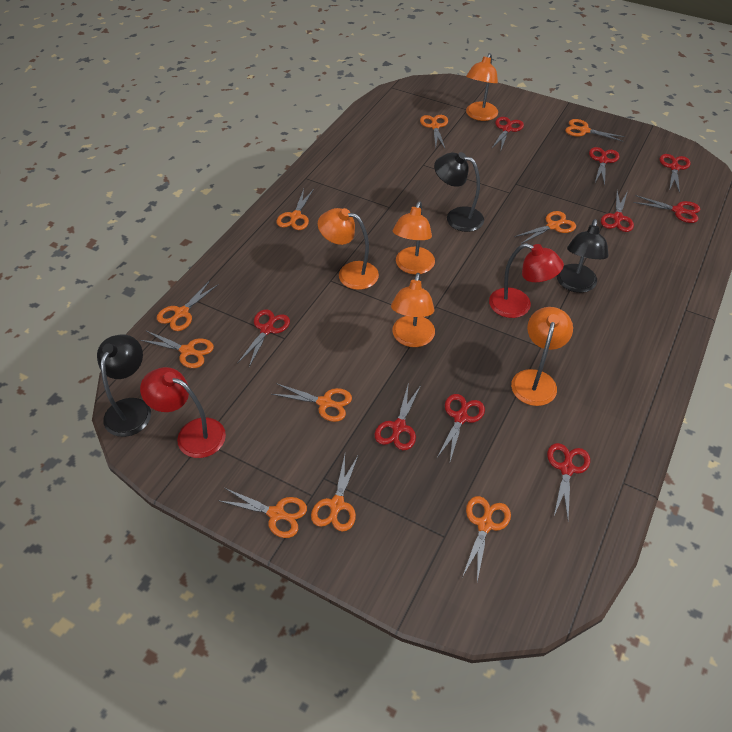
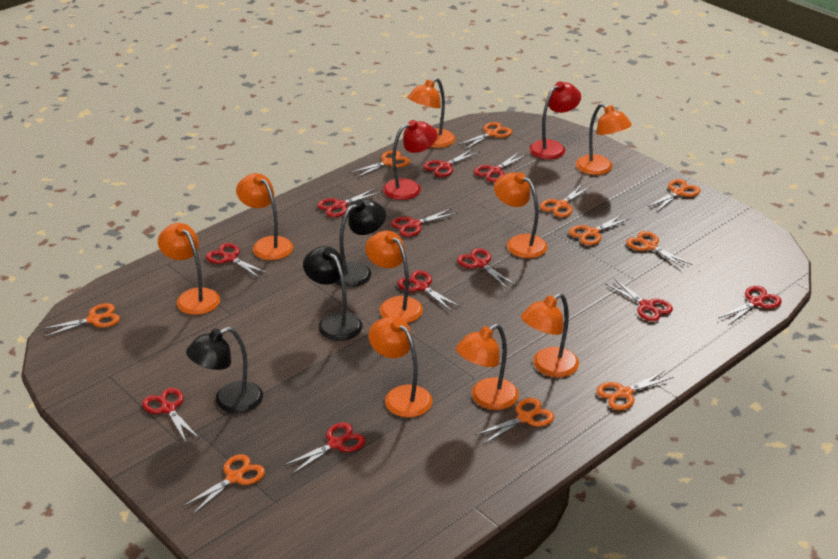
orange lamp: [318,208,379,290] [391,273,435,347] [393,201,435,275] [466,53,498,121] [511,307,573,406] = 5 -> [158,223,220,315] [236,173,293,260] [365,231,423,323] [369,316,433,417] [408,78,455,148] [456,324,519,410] [494,172,547,258] [521,293,579,377] [576,103,632,175] = 9
red scissors: [237,309,290,367] [375,382,421,450] [436,394,485,461] [491,117,524,150] [547,443,590,519] [589,147,619,185] [601,191,634,232] [633,195,700,223] [659,154,691,193] = 9 -> [142,388,199,442] [206,243,269,278] [283,422,366,475] [317,188,382,217] [391,208,457,237] [397,270,461,311] [423,149,480,177] [457,248,517,289] [474,152,527,182] [605,279,673,321] [718,286,782,325] = 11

